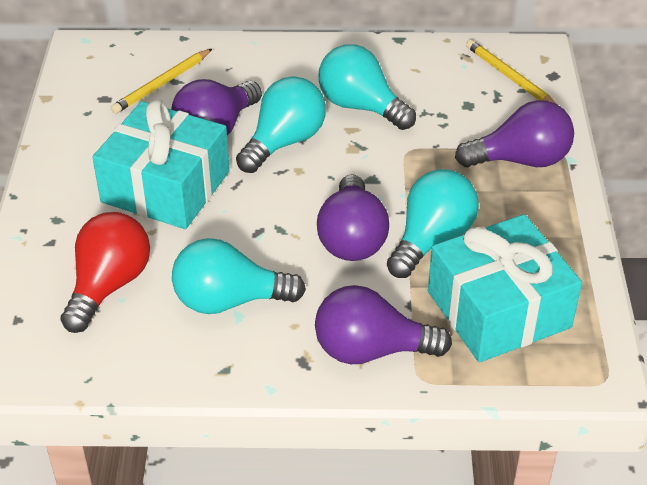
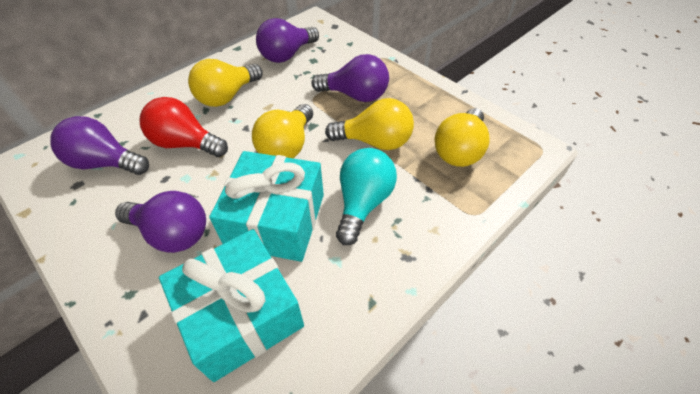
turquoise light bulb: [172,238,306,314] [236,76,326,173] [318,44,416,130] [387,169,479,278] = 4 -> [336,148,397,245] = 1
yellow light bulb: none = 0 -> [188,59,263,107] [252,104,313,158] [325,98,414,150] [435,108,490,167] = 4
yellow pencil: [111,49,212,114] [466,40,555,103] = 2 -> none = 0

